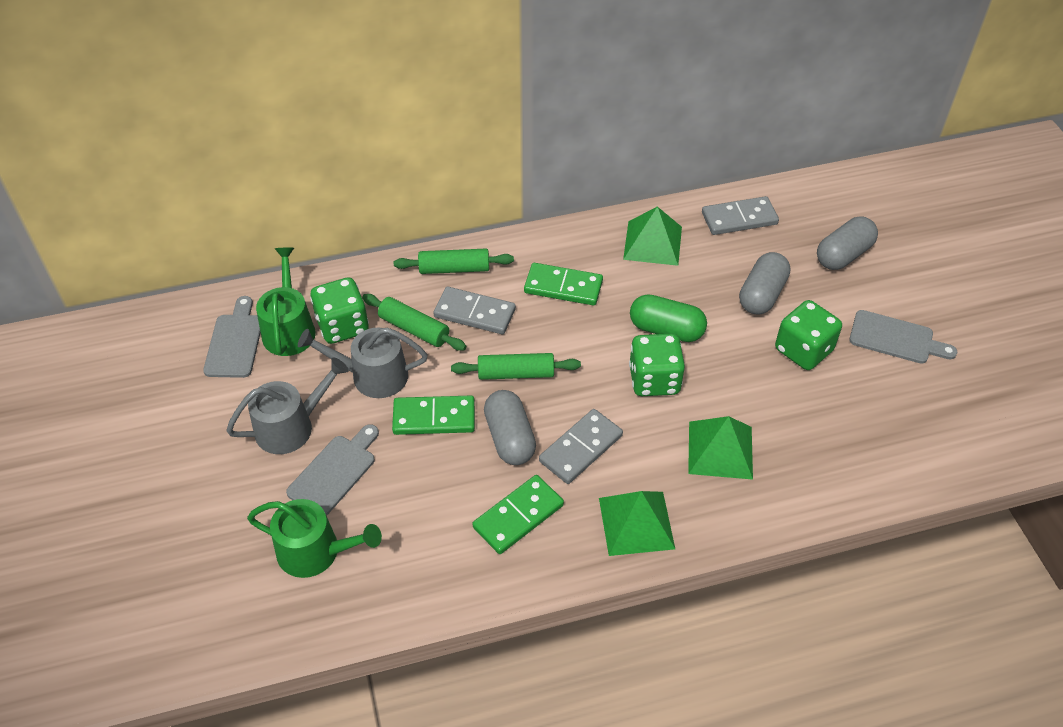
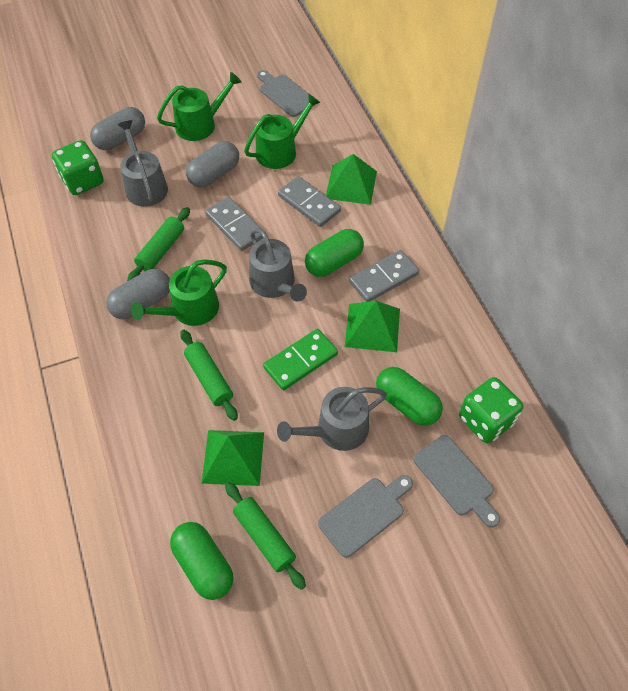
green capsule: [630,294,707,342] = 1 -> [170,522,233,600] [305,229,364,277] [376,367,443,426] = 3
green dice: [310,277,369,344] [629,334,685,396] [775,300,842,370] = 3 -> [52,140,104,195] [459,377,523,443] = 2
green domino: [392,396,475,435] [472,475,564,554] [524,263,603,306] = 3 -> [263,329,338,390] = 1
green watering can: [247,499,382,578] [256,248,316,356] = 2 -> [131,259,227,326] [157,72,242,141] [244,94,321,169] = 3
grey watering can: [226,357,349,454] [298,328,428,398] = 2 -> [117,120,168,207] [249,228,307,302] [277,387,387,451] = 3

